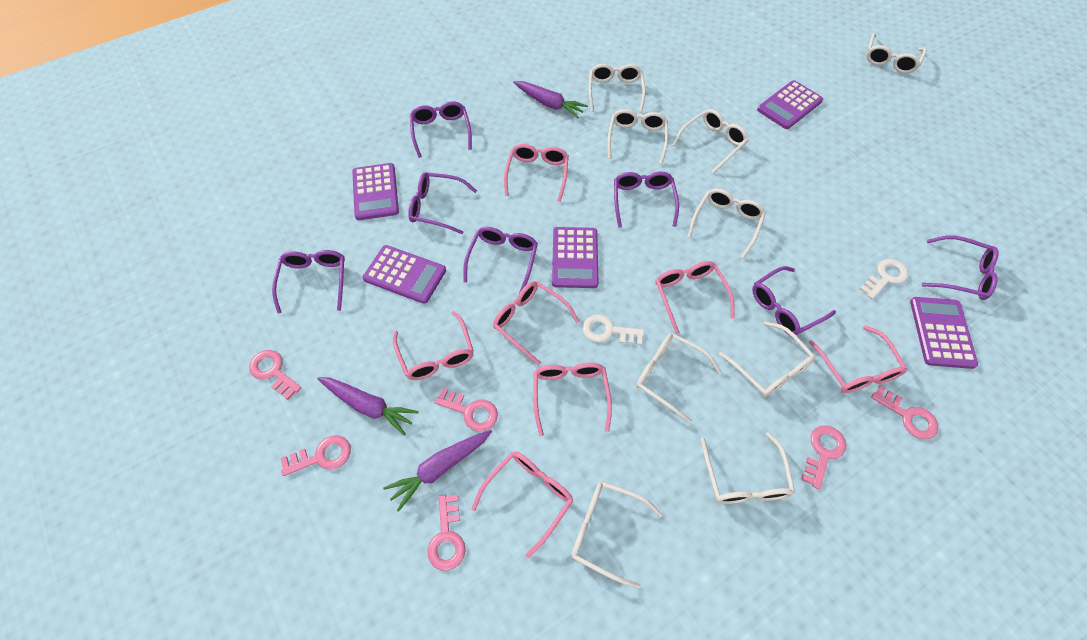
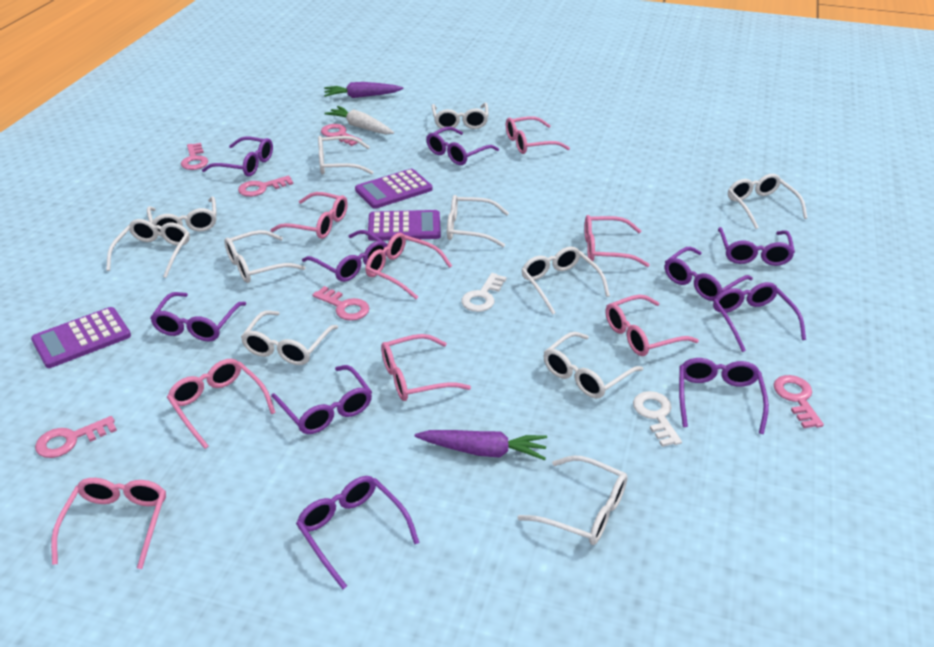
pink glasses: [393,311,474,380] [471,451,573,558] [493,281,580,365] [504,144,569,202] [533,363,612,436] [655,261,735,334] [809,326,907,393] = 7 -> [51,478,166,569] [167,359,276,449] [270,192,348,239] [365,233,452,299] [381,334,471,401] [506,116,570,154] [585,215,650,267] [606,294,699,356] = 8
purple calculator: [352,163,399,220] [363,245,446,304] [552,227,598,288] [757,80,823,129] [910,297,978,369] = 5 -> [31,307,131,368] [355,169,433,209] [368,210,441,241] = 3
purple carrot: [317,377,419,436] [383,430,492,512] [513,81,588,118] = 3 -> [324,82,403,98] [415,430,547,460] = 2
purple glasses: [272,250,345,314] [408,172,477,234] [410,101,472,158] [463,227,538,293] [614,172,679,228] [752,266,836,335] [922,235,999,300] = 7 -> [150,292,246,341] [202,137,273,177] [271,365,372,434] [296,476,420,589] [302,230,388,282] [427,127,499,165] [665,247,753,301] [679,358,769,434] [713,282,806,352] [718,227,795,266] = 10
white carrot: none = 0 -> [325,106,394,134] = 1
white glasses: [571,481,663,588] [589,64,646,113] [607,109,668,165] [636,333,721,423] [672,109,748,174] [687,189,766,259] [700,432,795,504] [719,321,815,397] [866,33,927,73] = 9 -> [106,219,190,278] [147,196,217,237] [224,230,305,283] [241,310,338,365] [318,136,374,174] [432,103,489,129] [447,195,509,247] [517,456,628,545] [521,246,610,315] [544,332,643,399] [728,174,807,229] = 11

